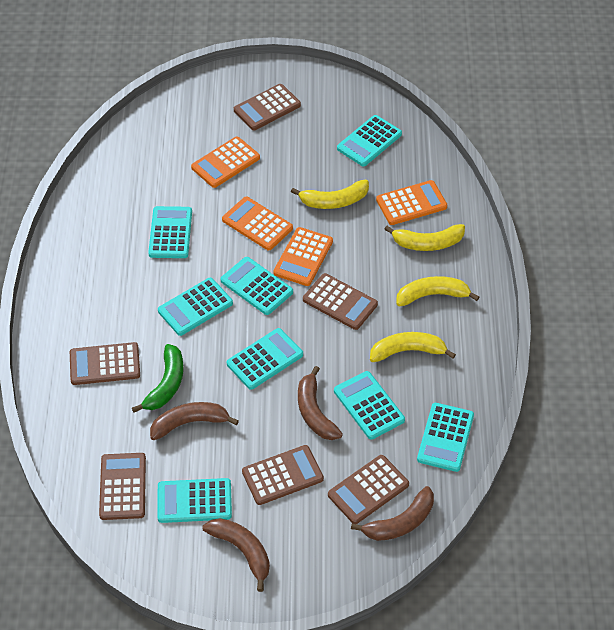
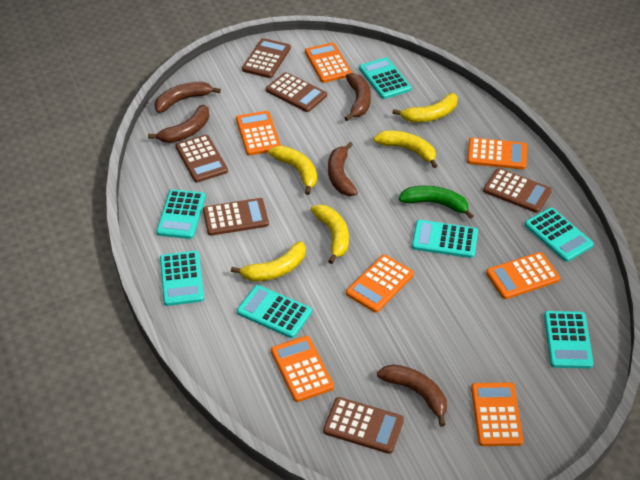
brown banana: [150,402,239,440] [203,518,270,592] [298,366,343,440] [351,486,434,541] = 4 -> [148,104,209,143] [155,82,221,113] [328,142,358,196] [345,73,371,121] [377,364,447,427] = 5
orange calculator: [191,137,260,188] [222,197,293,250] [273,227,333,286] [376,180,447,225] = 4 -> [236,111,281,155] [271,336,334,402] [305,43,352,83] [346,255,414,313] [467,138,527,170] [471,383,524,446] [486,252,560,299] = 7
turquoise calculator: [148,206,192,258] [157,478,232,523] [158,278,233,336] [221,257,293,315] [227,328,303,390] [334,371,405,440] [337,115,402,166] [417,403,474,472] = 8 -> [156,189,205,239] [160,251,204,306] [237,285,312,338] [359,57,411,99] [412,220,478,258] [525,208,594,262] [544,311,594,369] = 7
yellow banana: [291,180,369,209] [370,332,456,362] [384,224,465,251] [396,276,479,306] = 4 -> [231,241,306,282] [268,146,317,195] [311,204,349,264] [374,130,437,168] [392,93,458,122] = 5

